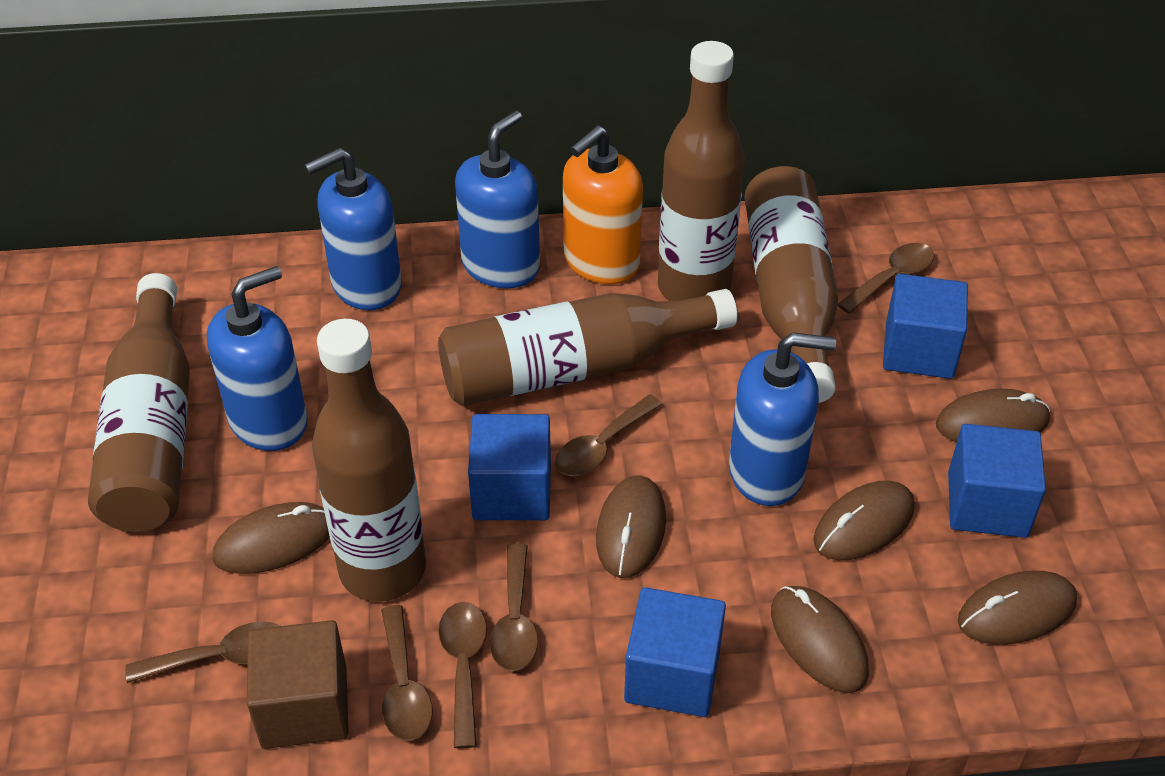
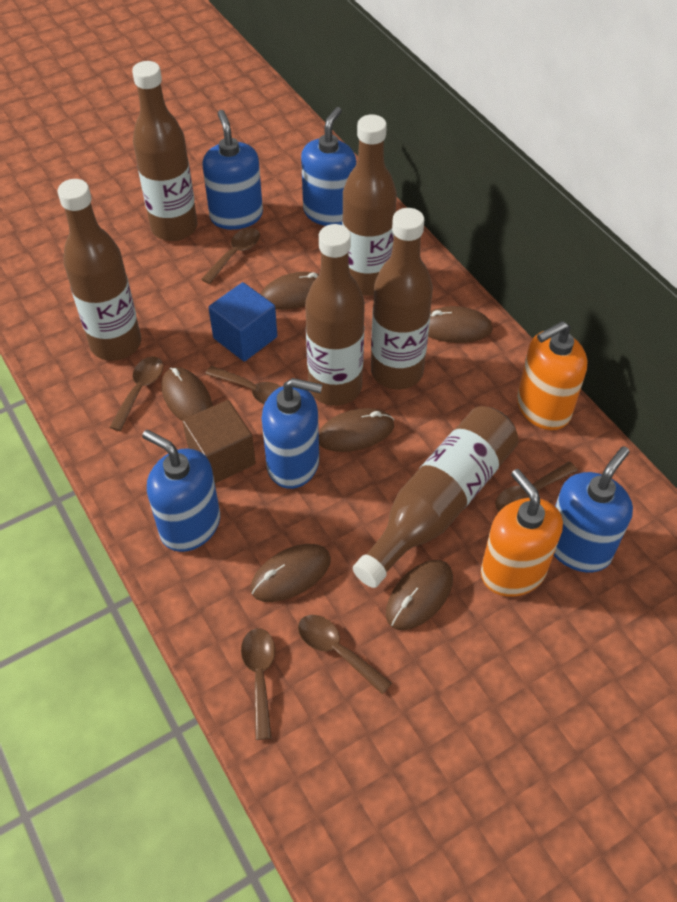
blue cube: [468,414,551,520] [624,587,726,717] [883,274,968,379] [948,424,1046,538] = 4 -> [208,282,277,361] = 1
blue soap dispenser: [207,266,308,451] [305,148,402,310] [455,111,540,288] [729,332,836,506] = 4 -> [142,430,220,552] [202,110,263,230] [262,378,322,489] [301,107,356,226] [554,446,633,573] = 5
brown bottle: [88,273,190,532] [312,319,426,602] [438,289,737,406] [658,41,745,301] [745,166,838,403] = 5 -> [58,179,141,361] [132,61,198,241] [305,224,365,406] [342,114,397,296] [353,406,519,588] [371,208,433,390] = 6
orange soap dispenser: [563,126,643,284] = 1 -> [481,469,563,597] [517,321,587,430] = 2

